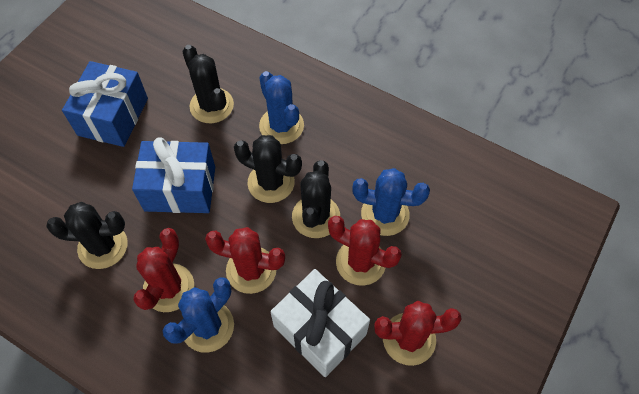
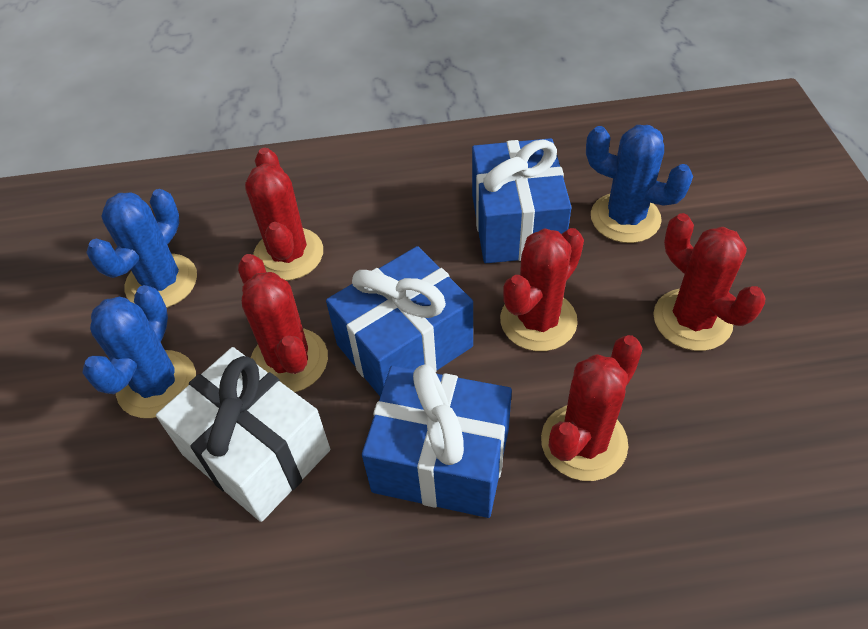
black cactus: [46,202,127,269] [182,45,234,124] [234,135,302,203] [292,160,340,238] = 4 -> none = 0
blue gift: [62,61,148,147] [132,137,215,213] = 2 -> [326,246,473,396] [362,365,512,518] [472,138,572,263] = 3
red cactus: [133,228,194,312] [205,227,285,294] [328,216,402,286] [374,301,462,366] = 4 -> [238,254,328,392] [245,148,323,281] [500,228,584,351] [541,335,643,481] [654,213,766,351] = 5

